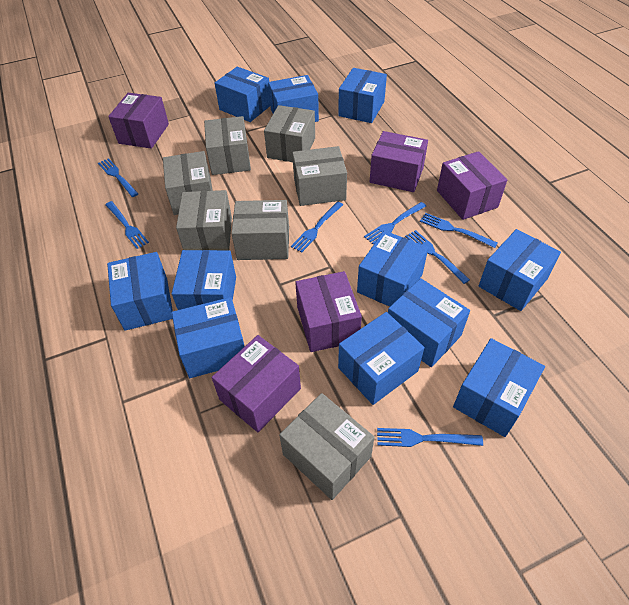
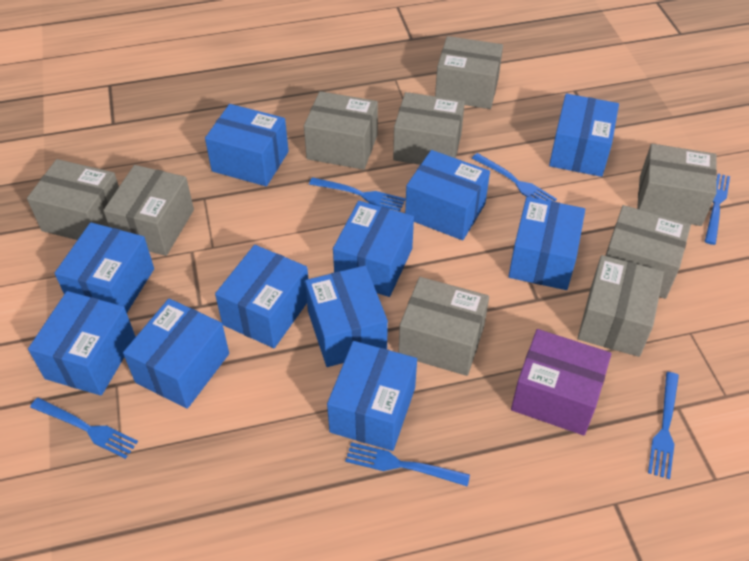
blue fork: [98,158,139,197] [105,201,149,249] [291,201,343,253] [364,202,426,245] [377,428,483,447] [405,230,470,284] [420,213,498,248] = 7 -> [30,398,138,459] [309,177,406,211] [345,442,470,487] [472,153,557,201] [648,372,679,479] [705,174,730,245] = 6
grey box: [163,151,213,215] [176,190,232,250] [204,116,251,175] [231,200,289,260] [264,105,315,162] [279,393,374,500] [292,146,347,206] = 7 -> [27,159,119,240] [103,165,194,256] [304,91,378,170] [393,92,465,165] [398,277,489,376] [435,36,503,109] [578,255,664,357] [605,205,691,299] [637,144,717,226] = 9
purple box: [108,93,169,149] [211,335,301,432] [295,271,362,352] [370,131,428,192] [437,151,507,220] = 5 -> [511,329,611,436] = 1

